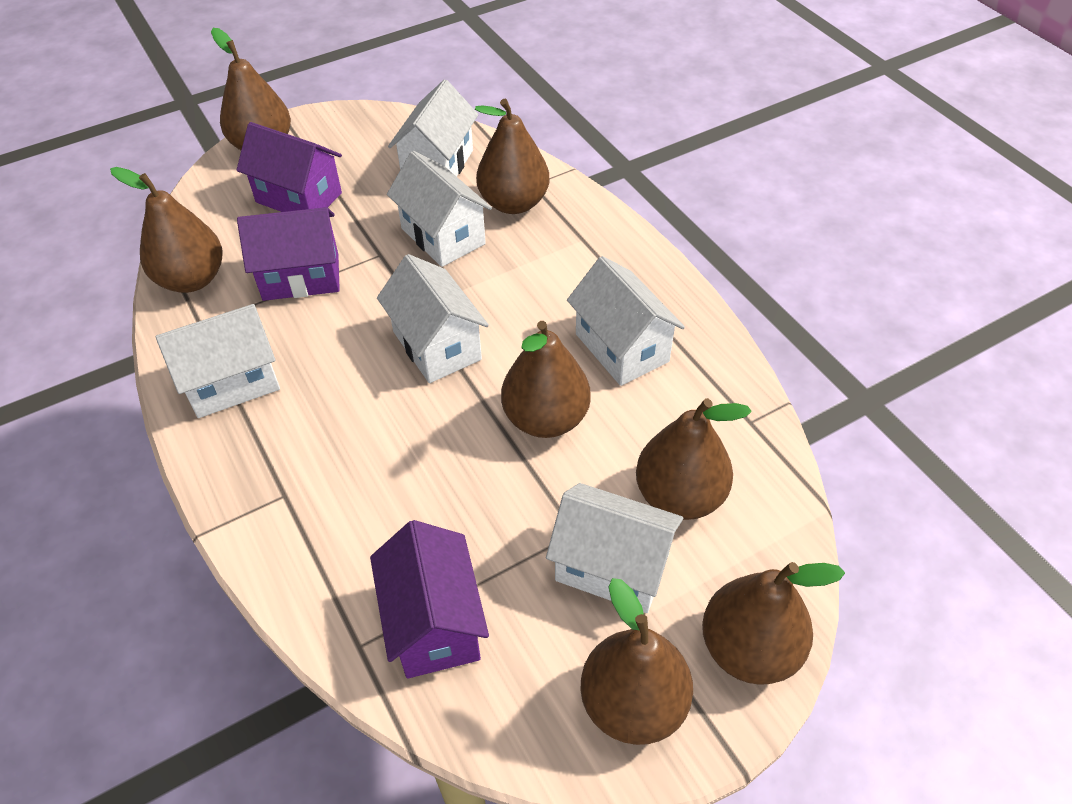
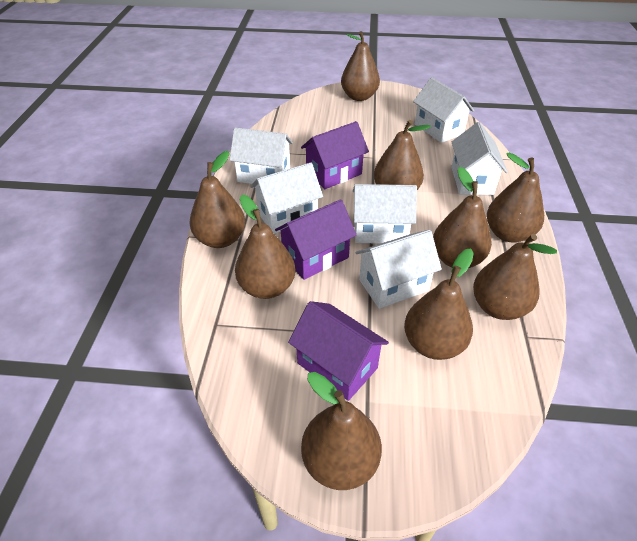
brown pear: [110,167,223,293] [211,28,291,150] [475,99,549,214] [501,321,591,438] [580,578,693,745] [636,398,752,520] [702,562,845,685] = 7 -> [189,151,245,248] [235,195,295,299] [301,372,382,490] [341,31,380,101] [374,120,431,190] [404,248,474,360] [433,167,492,268] [473,234,557,320] [487,152,544,243] = 9

